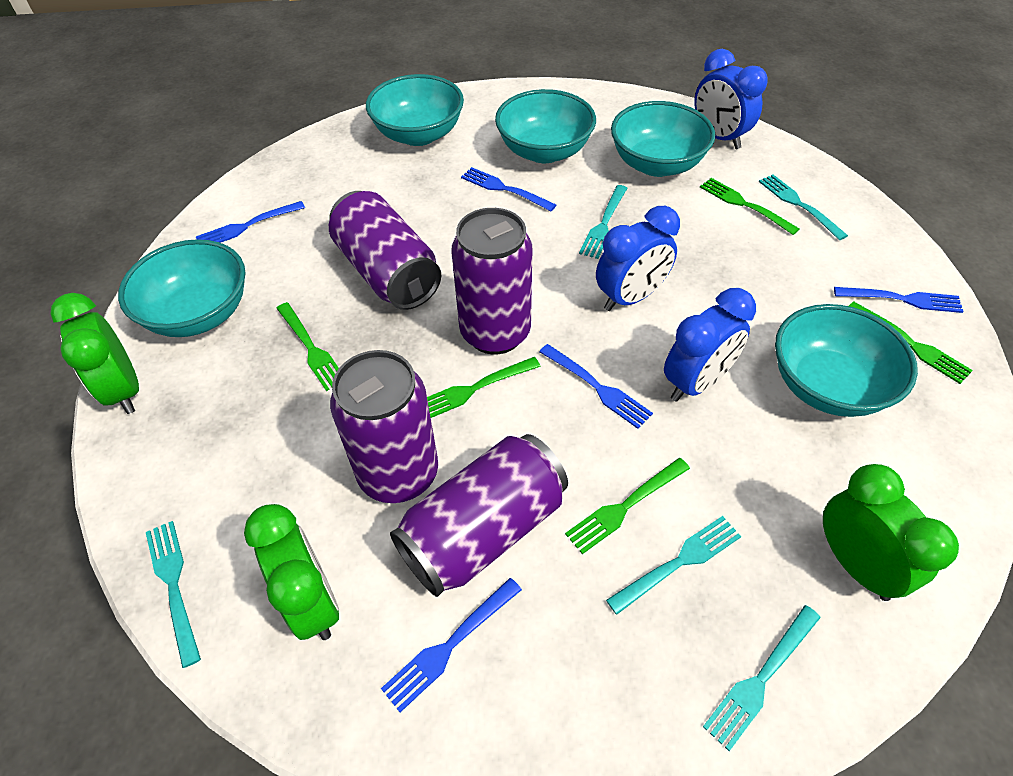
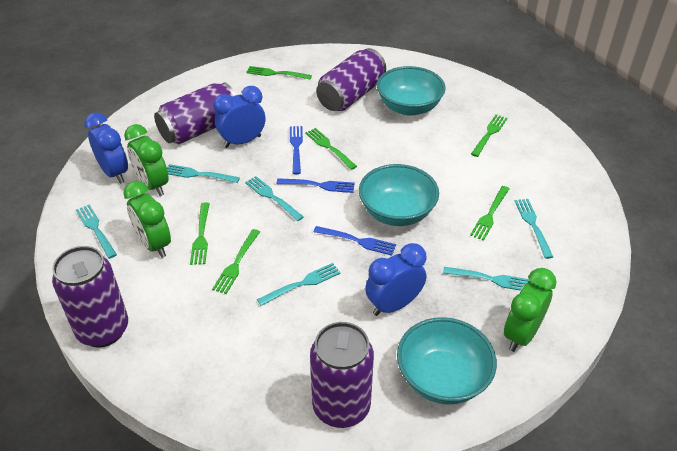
blue fork: [196,201,305,243] [381,578,522,713] [461,167,556,211] [539,344,653,429] [834,287,964,313] = 5 -> [276,178,355,193] [290,126,303,174] [314,226,396,256] = 3
green fork: [276,302,339,391] [427,357,541,418] [565,458,690,554] [700,178,799,235] [849,302,973,384] = 5 -> [190,202,210,265] [212,229,260,294] [246,66,312,79] [305,128,357,170] [470,186,509,241] [471,115,507,157] = 6
turquoise bowl: [118,239,246,337] [366,74,464,146] [495,89,596,163] [611,101,715,177] [775,304,918,417] = 5 -> [359,164,439,226] [377,66,446,116] [397,317,497,404] = 3
turquoise fork: [146,521,201,668] [579,185,628,259] [606,516,741,615] [703,605,821,751] [759,175,848,240] = 5 -> [76,205,117,259] [167,164,240,183] [245,176,303,221] [257,263,341,306] [443,267,530,290] [515,199,553,259] = 6

